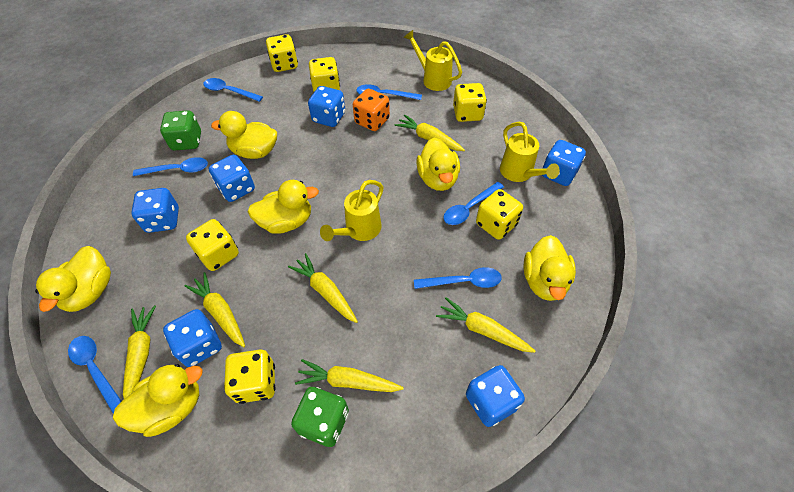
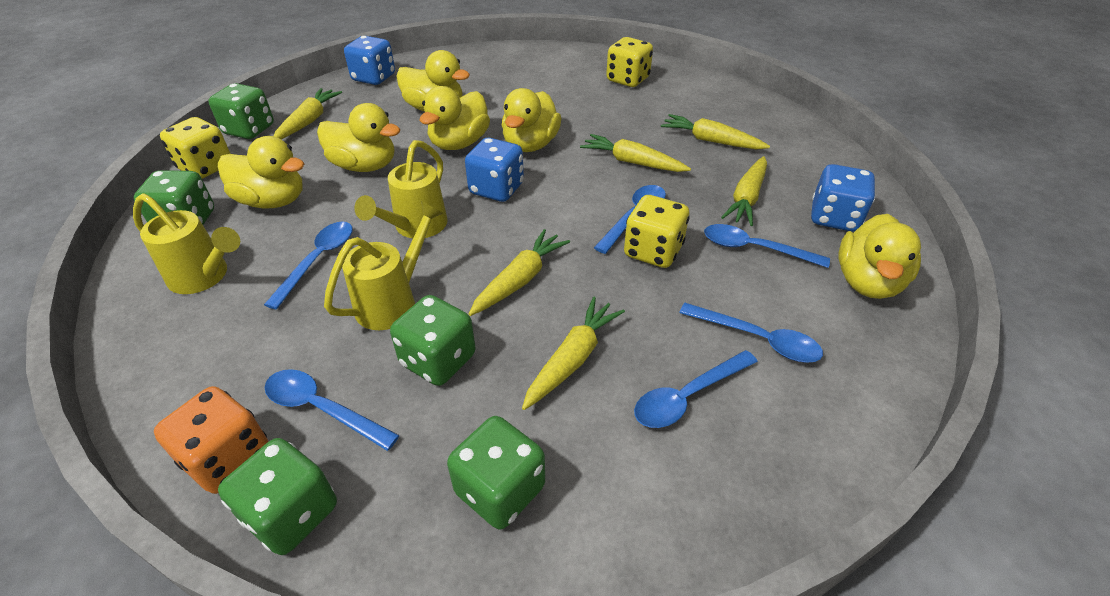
blue dice: [131,188,179,233] [163,309,222,367] [209,155,255,202] [308,86,345,127] [466,365,525,427] [542,140,586,186] = 6 -> [344,36,395,85] [465,138,524,202] [811,164,875,231] = 3
green dice: [160,110,201,150] [291,387,349,447] = 2 -> [134,170,214,225] [208,83,274,139] [218,438,337,555] [390,295,476,386] [447,416,545,530] = 5
yellow dice: [186,219,239,271] [224,350,276,404] [266,34,298,72] [309,57,340,92] [453,83,487,122] [476,189,523,240] = 6 -> [160,117,231,179] [606,37,653,87] [624,195,690,268] = 3

